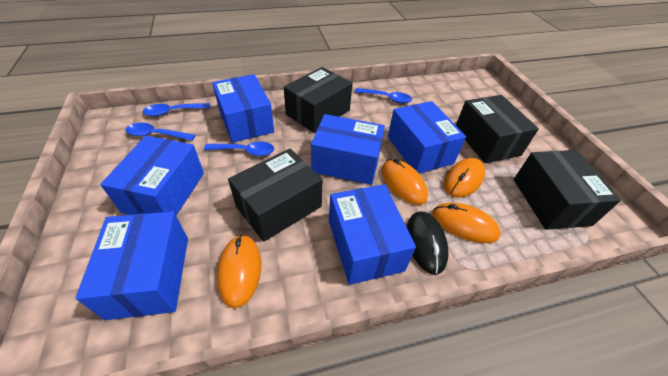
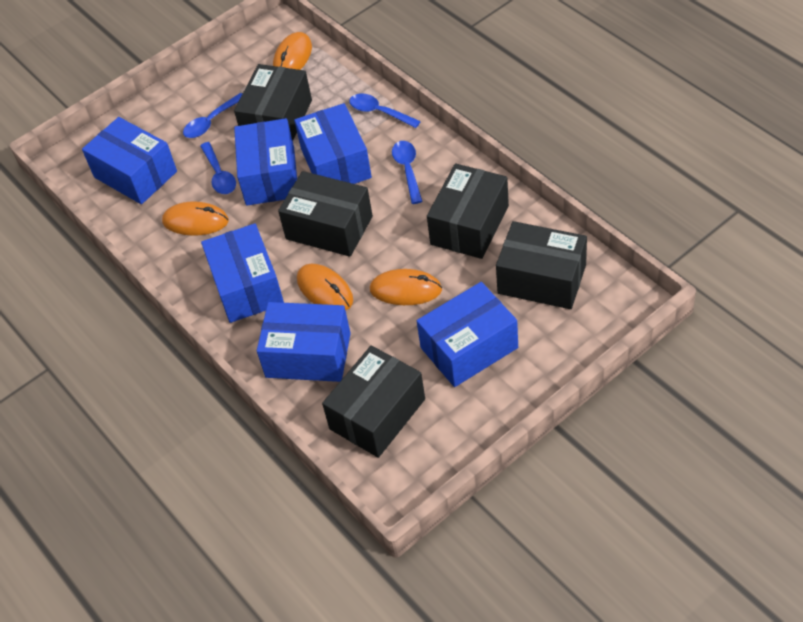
black box: [228,149,322,242] [284,67,352,133] [456,95,539,163] [514,150,621,230] = 4 -> [234,64,312,141] [278,171,373,257] [322,345,425,458] [427,163,509,259] [496,221,587,309] = 5
black mouse: [407,211,449,275] = 1 -> none = 0

